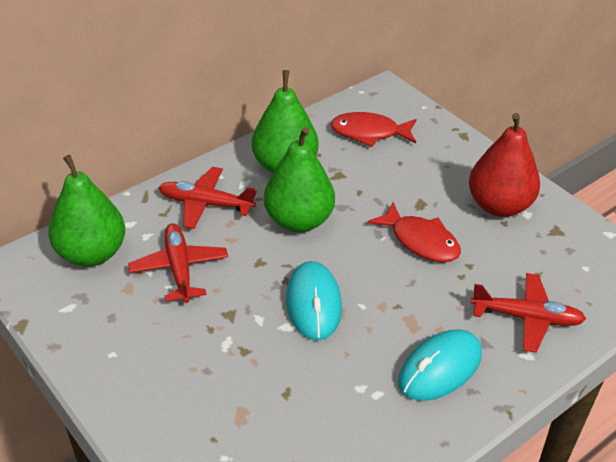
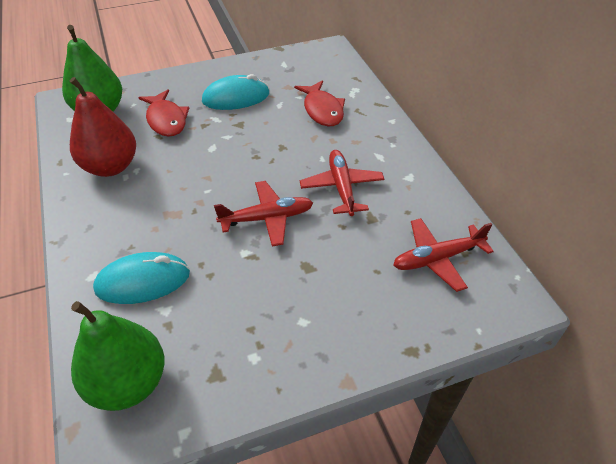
green pear: [48,155,125,267] [252,70,319,173] [264,127,335,232] = 3 -> [62,25,122,111] [71,301,164,411] = 2

